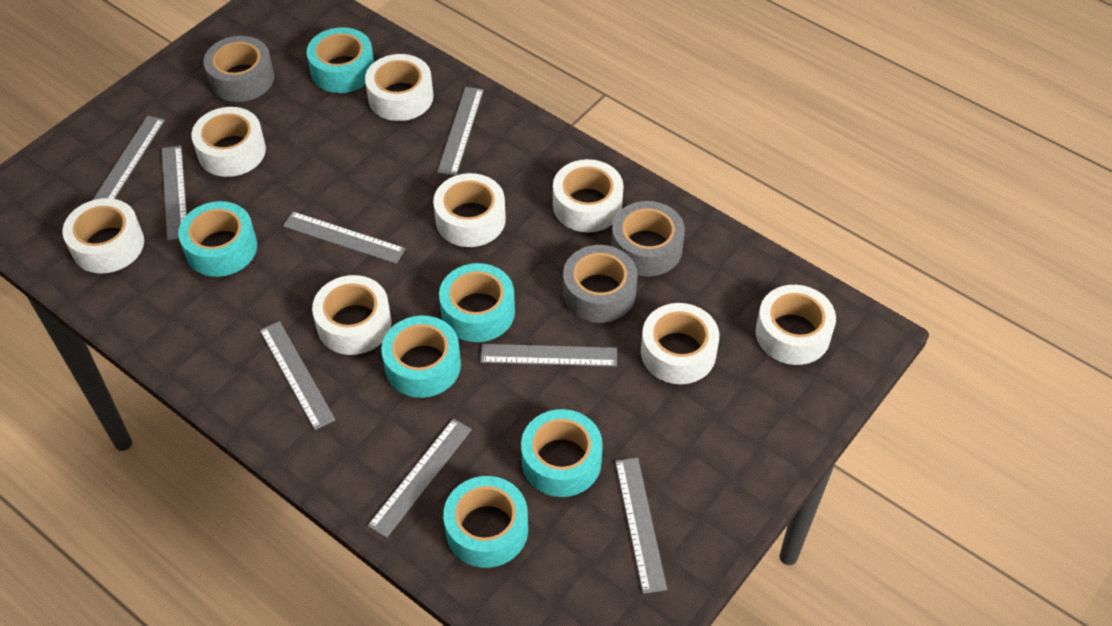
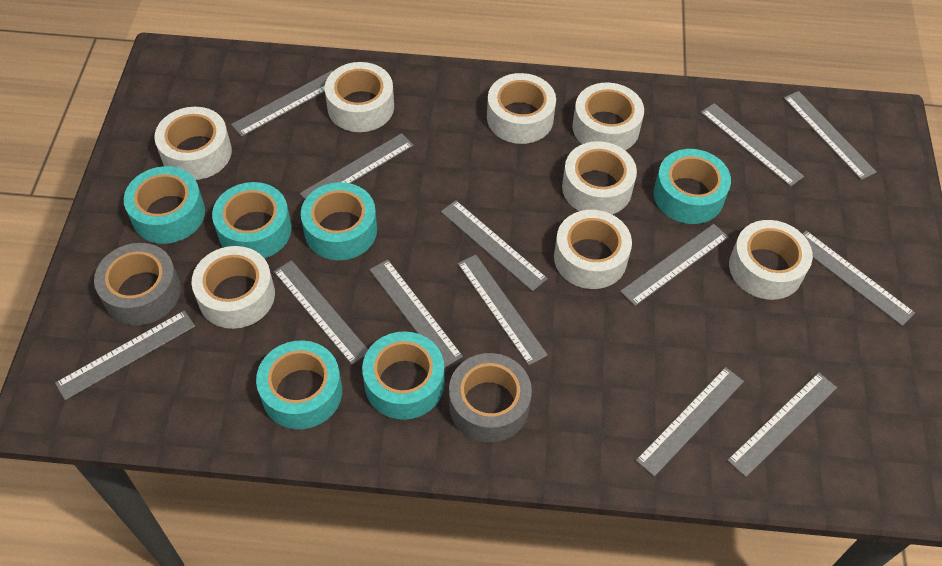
grey ruler: [93,116,165,200] [161,145,187,241] [260,321,336,430] [283,211,406,264] [368,419,472,538] [437,87,484,176] [480,344,617,367] [615,457,667,594] = 8 -> [55,310,195,400] [231,71,333,137] [274,260,368,365] [300,133,414,199] [369,259,463,368] [441,200,548,291] [458,255,548,365] [620,224,729,306] [636,367,744,477] [701,103,804,187] [727,372,837,477] [784,91,877,180] [803,231,915,326] = 13
grey tape: [204,36,274,102] [563,245,638,323] [611,201,685,276] = 3 -> [94,243,181,325] [449,353,532,443] = 2

